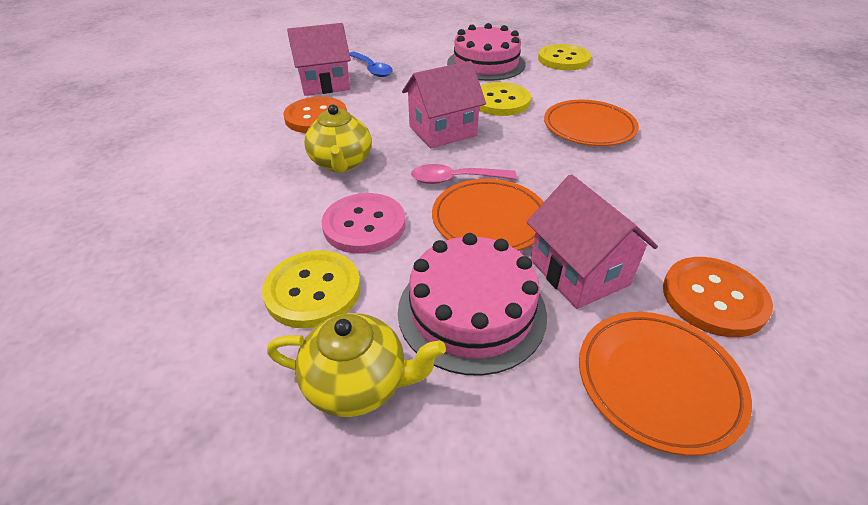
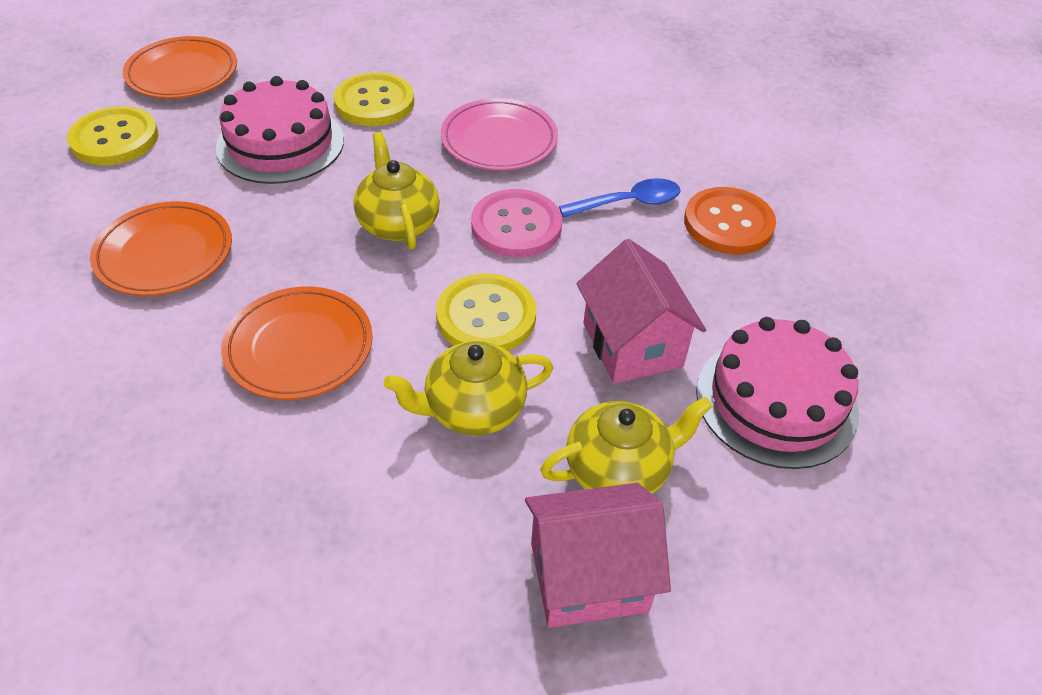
orange button: [283,97,347,133] [663,257,773,337] = 2 -> [684,187,776,255] = 1
pink house: [287,23,351,96] [402,61,486,148] [526,174,658,309] = 3 -> [525,483,671,628] [577,239,706,384] = 2
pink plate: none = 0 -> [441,98,558,170] = 1
pink spoon: [411,164,517,184] = 1 -> none = 0
yellow teapot: [267,313,446,417] [304,105,372,173] = 2 -> [353,132,440,250] [383,341,553,436] [540,397,713,494] = 3

